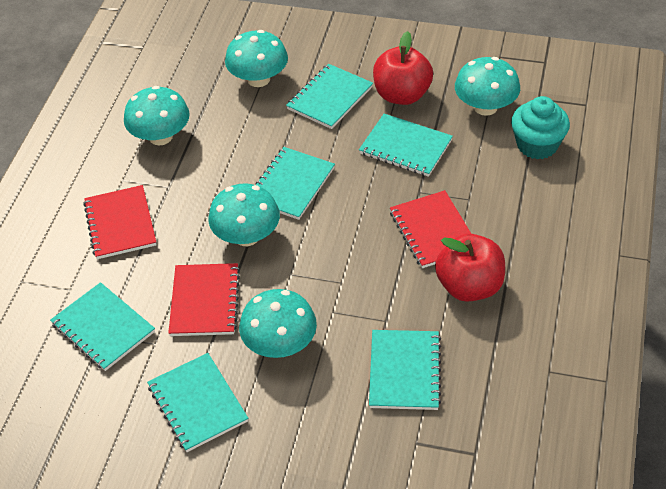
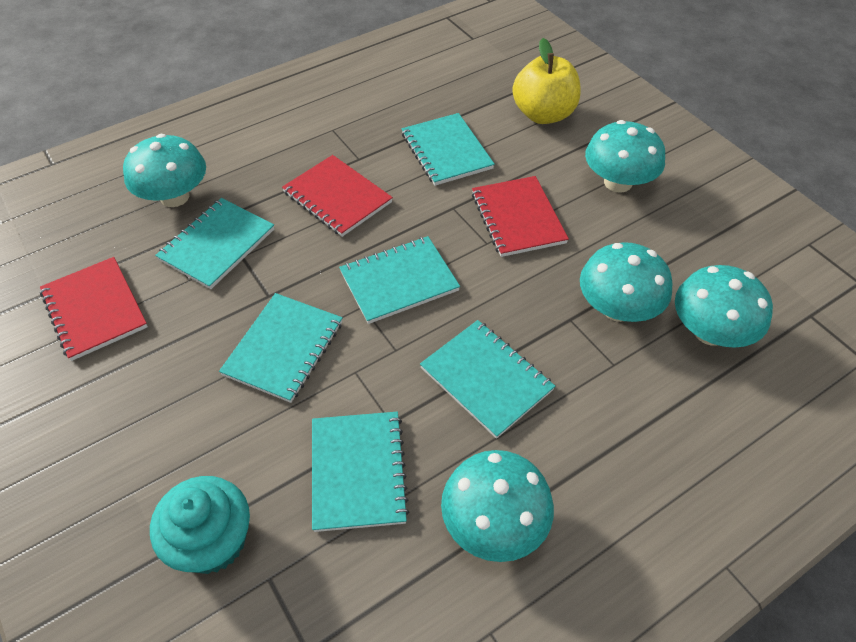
red apple: [373,31,433,105] [435,233,505,302] = 2 -> none = 0
yellow apple: none = 0 -> [512,38,581,124] = 1

